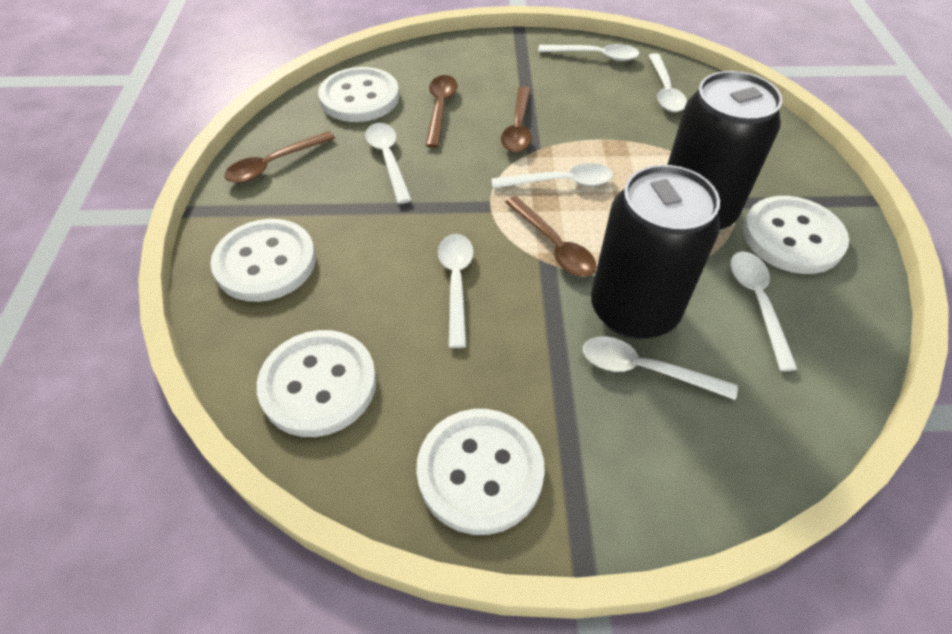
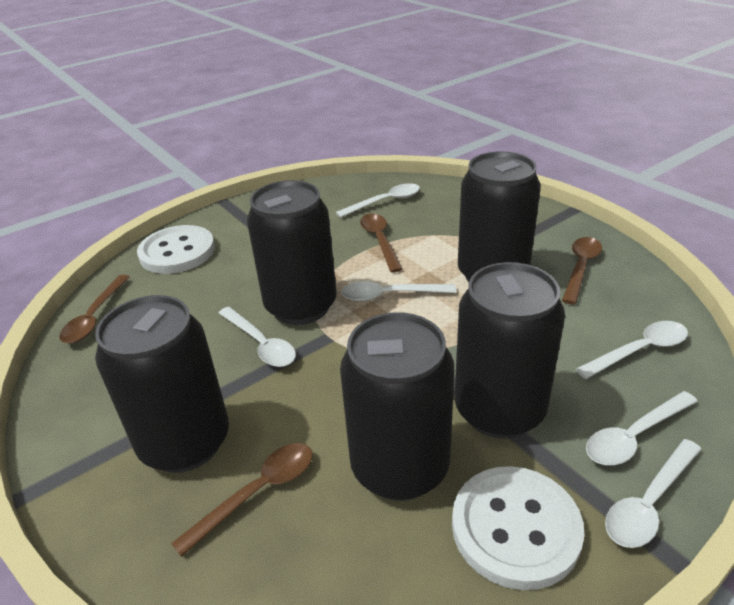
black can: [591,165,720,339] [667,71,783,230] = 2 -> [95,295,229,473] [247,180,337,325] [340,312,454,501] [454,262,565,439] [458,151,541,282] = 5
white button: [210,219,316,302] [257,330,377,437] [318,67,399,122] [416,409,545,535] [743,196,849,274] = 5 -> [137,225,215,274] [452,466,585,590] = 2
white spoon: [365,123,412,204] [438,234,474,348] [491,163,613,188] [538,44,639,61] [583,336,738,400] [648,53,687,112] [730,252,797,371] = 7 -> [219,307,296,367] [336,183,420,218] [341,281,456,301] [576,321,688,379] [586,391,698,465] [605,439,702,548] = 6

